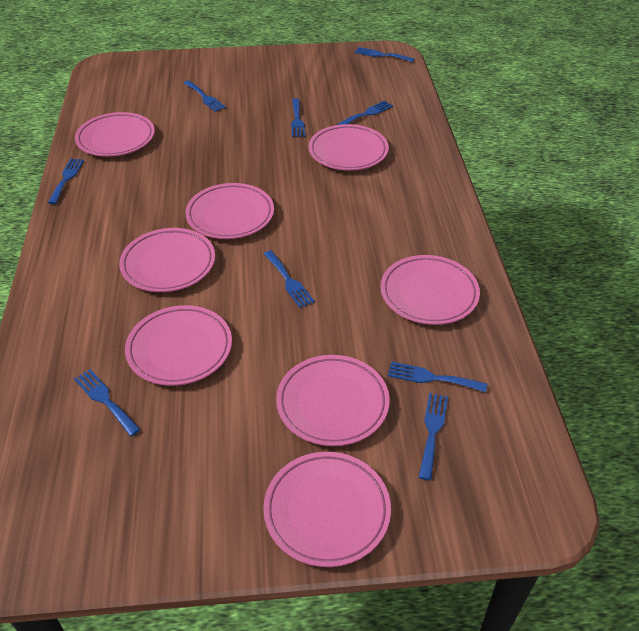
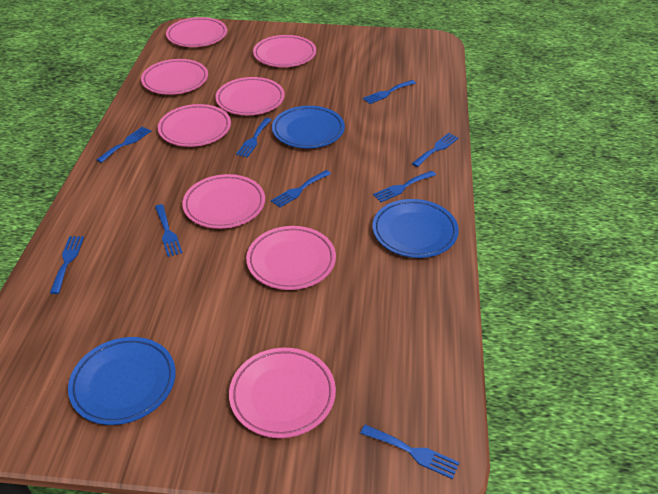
blue plate: none = 0 -> [68,337,176,425] [272,106,345,148] [372,199,459,258] = 3

